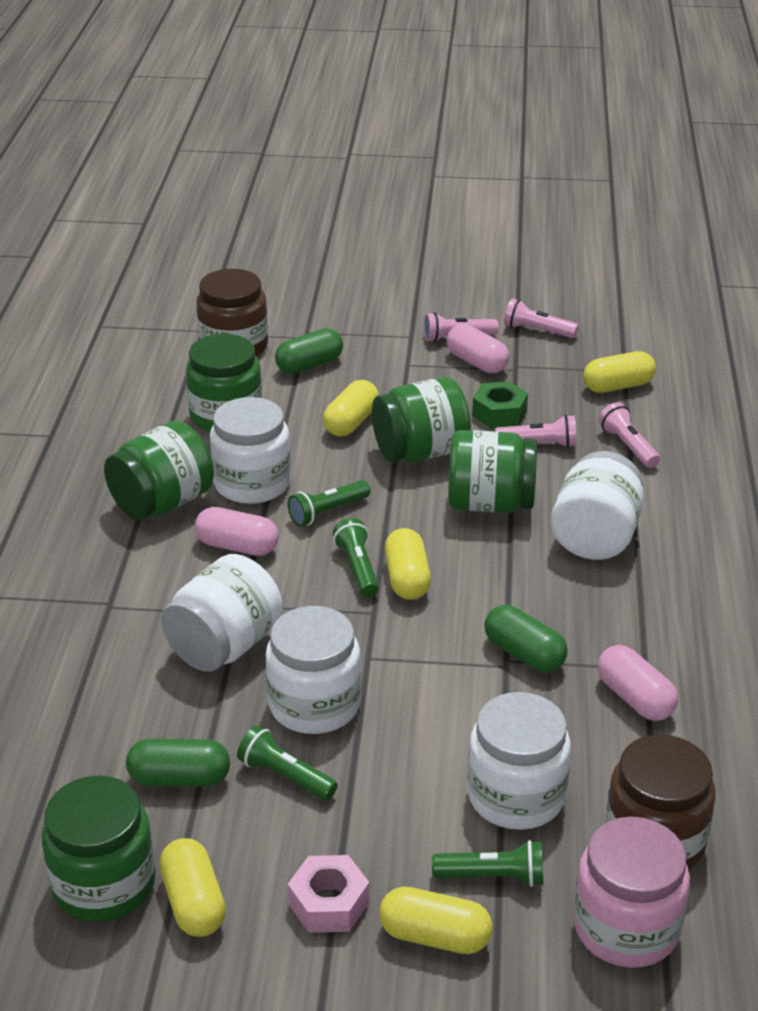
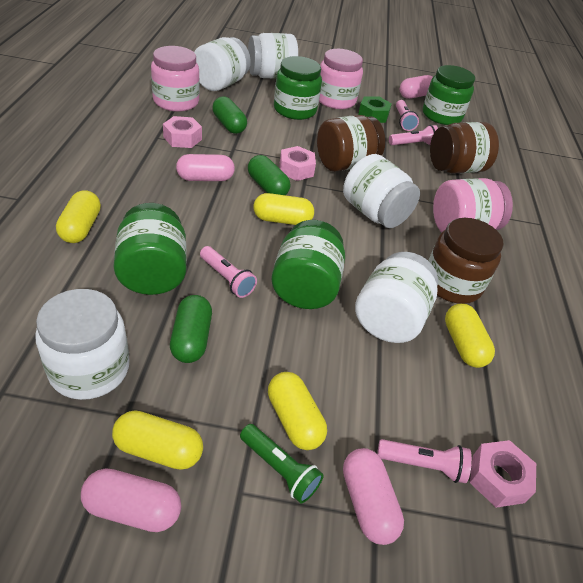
brown jar: [196,269,268,357] [605,735,716,870] = 2 -> [317,115,385,172] [428,218,504,304] [430,122,499,174] = 3
green flashlight: [237,726,338,801] [288,480,370,526] [333,518,379,597] [432,840,544,887] = 4 -> [240,424,324,504] = 1
green jar: [41,775,156,922] [104,421,214,520] [186,334,263,432] [372,377,471,462] [448,430,537,513] = 5 -> [114,203,187,295] [271,220,345,309] [274,56,322,120] [423,65,475,125] = 4
pink capsule: [195,507,279,556] [447,324,509,373] [598,645,678,721] = 3 -> [81,469,181,532] [176,154,235,181] [343,448,404,545] [400,75,433,99] = 4
pink jar: [573,817,690,968] = 1 -> [151,46,199,112] [319,49,363,109] [433,178,513,233] = 3
pink nut: [288,855,369,933] = 1 -> [163,116,202,148] [280,146,316,181] [470,440,536,508] = 3

